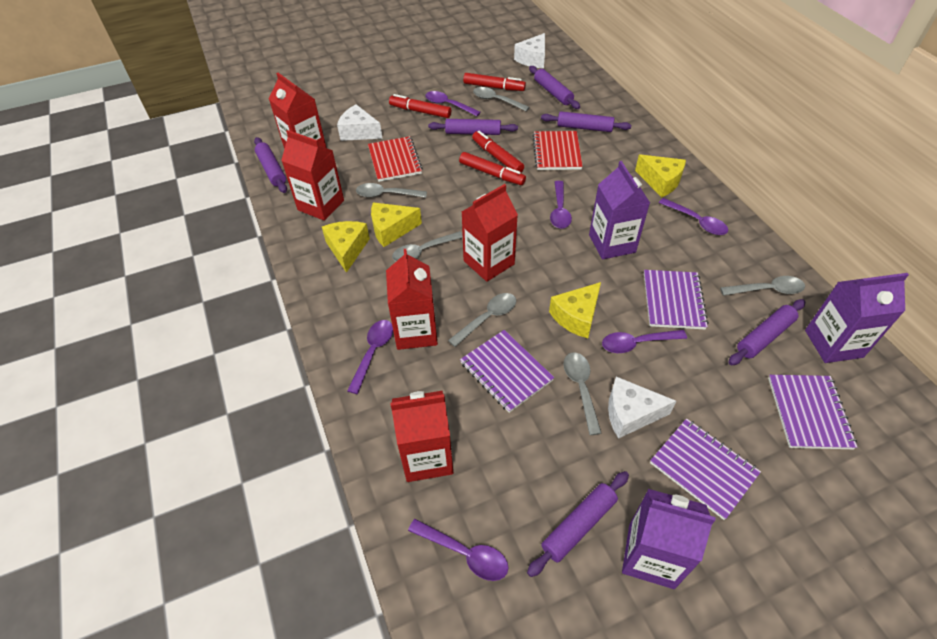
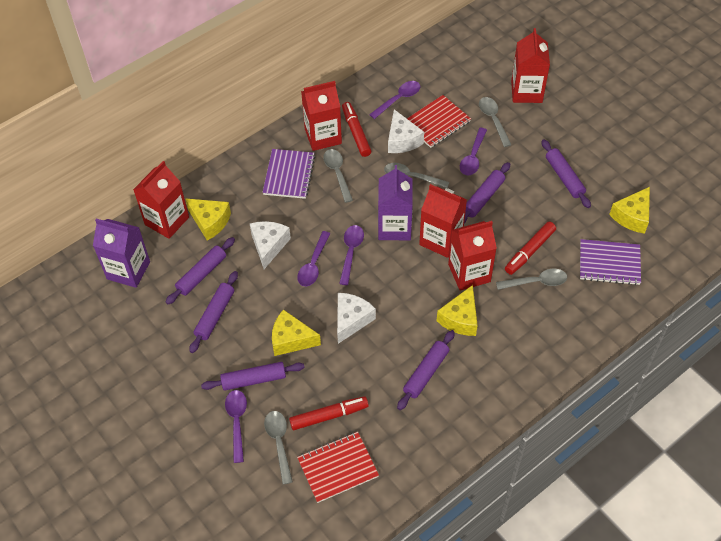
grey spoon: [356,183,427,198] [392,231,463,261] [448,293,516,347] [473,87,530,111] [563,352,601,435] [720,276,805,296] = 6 -> [264,411,293,484] [323,149,353,203] [384,163,449,188] [479,97,512,147] [496,269,567,290] = 5
purple carton: [589,161,650,259] [622,489,716,589] [805,273,909,363] = 3 -> [93,218,150,288] [378,165,413,240] = 2
purple notebook: [460,330,554,413] [644,270,708,330] [650,418,761,520] [768,375,857,449] = 4 -> [262,149,315,199] [580,239,641,285] = 2
purple spoon: [347,320,393,394] [408,519,508,581] [425,91,481,116] [550,181,572,229] [602,330,687,353] [659,198,728,235] = 6 -> [225,390,247,463] [297,231,331,286] [339,225,364,285] [369,81,420,119] [460,128,487,175] = 5
red marker: [389,94,451,118] [459,152,526,185] [463,73,526,91] [472,131,524,172] = 4 -> [289,396,369,430] [342,102,371,157] [505,222,556,275] = 3

